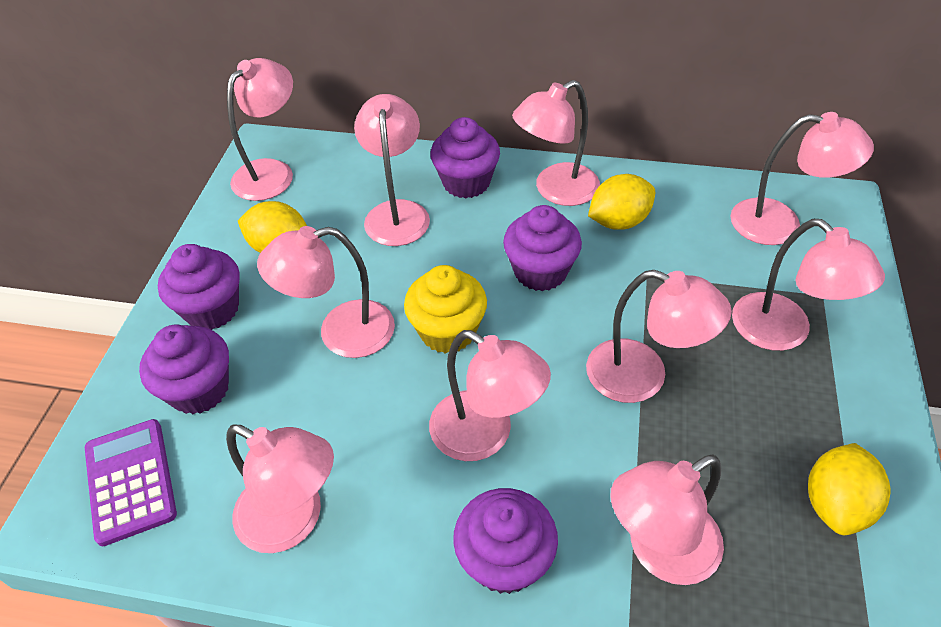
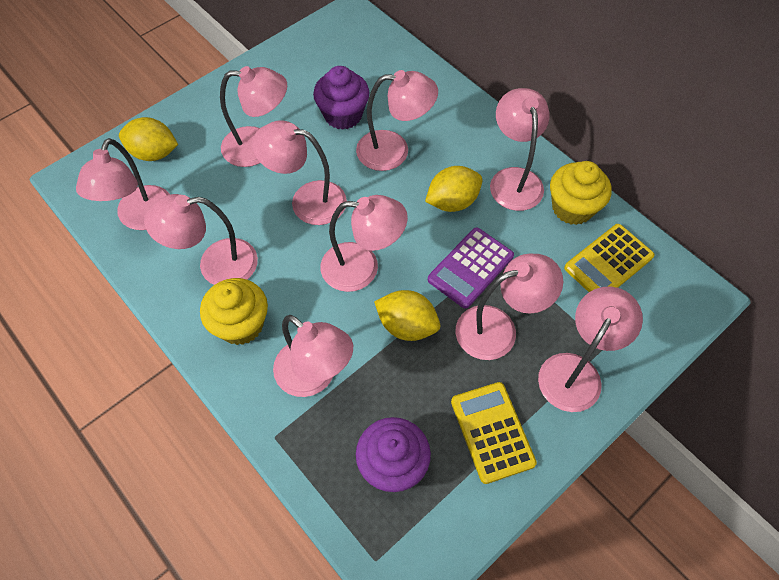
purple cupcake: [139,324,229,414] [158,244,240,330] [430,117,500,199] [453,488,558,594] [503,205,582,291] = 5 -> [313,66,369,130] [356,417,431,492] = 2
yellow calculator: none = 0 -> [451,382,537,484] [564,224,655,292] = 2
yellow cupcake: [404,265,487,353] = 1 -> [200,278,268,345] [550,161,612,225] = 2

